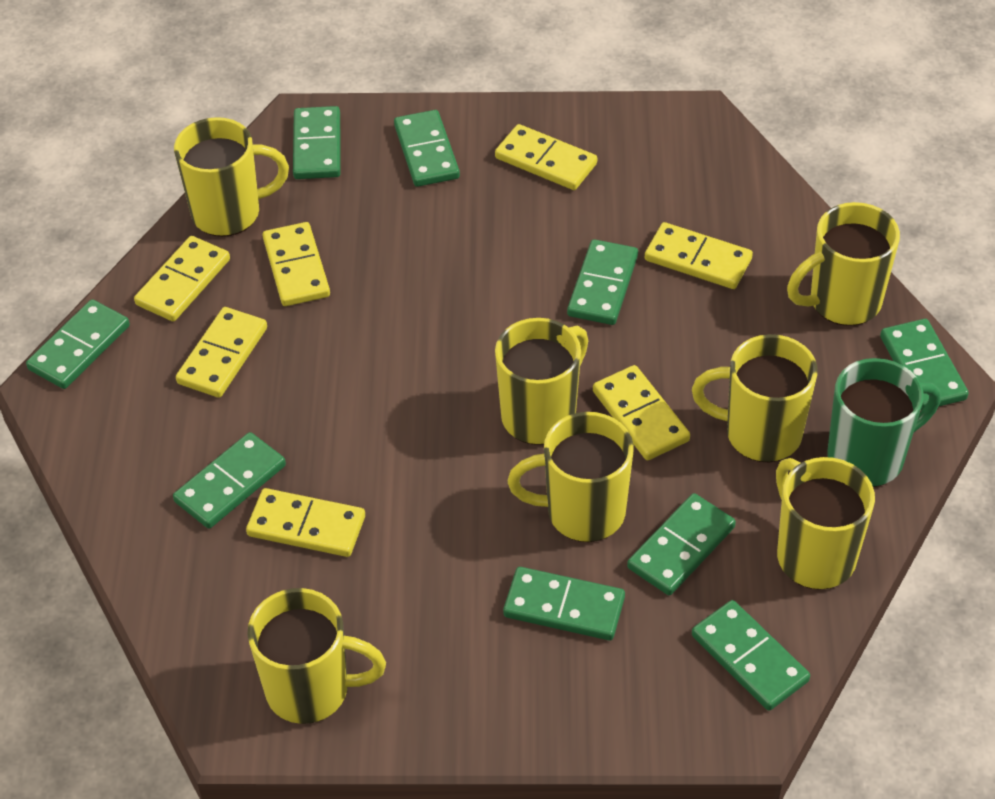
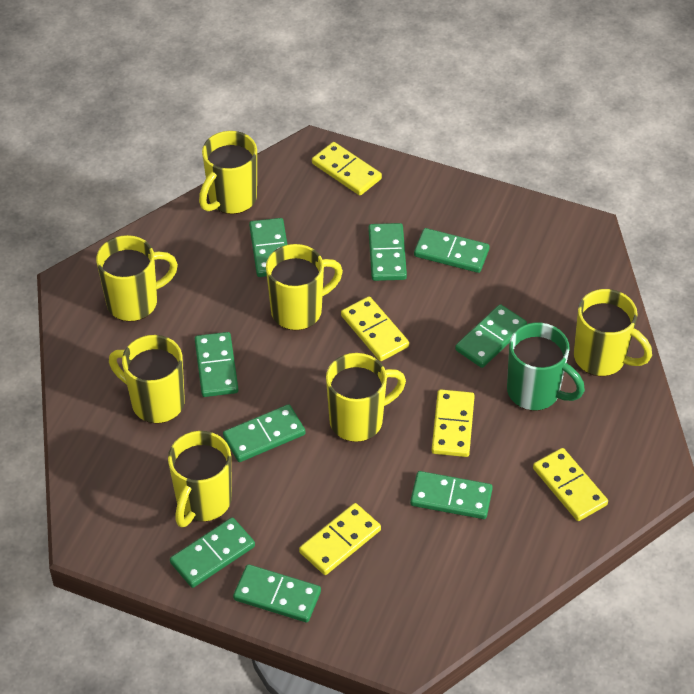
yellow domino: [134,236,230,321] [176,307,267,398] [246,488,365,557] [263,222,330,306] [495,124,597,190] [593,365,690,460] [645,222,753,289] = 7 -> [299,503,381,575] [312,142,382,195] [341,296,409,361] [431,389,475,457] [533,448,608,521] = 5

